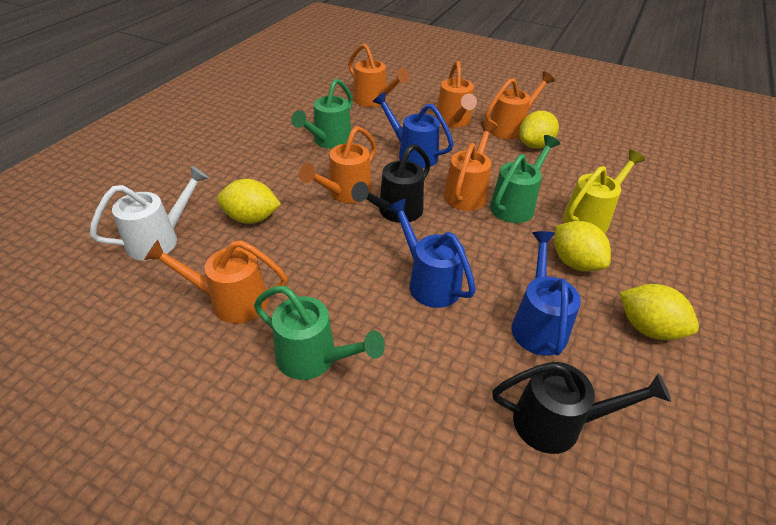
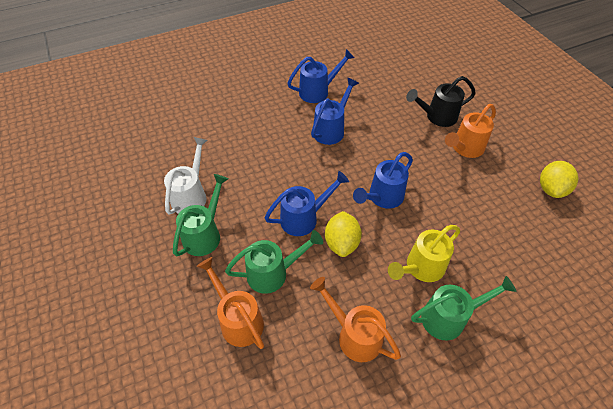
black watering can: [351,144,431,223] [492,362,671,454] = 2 -> [406,76,476,127] = 1
blue watering can: [372,92,454,168] [387,198,476,308] [512,231,581,356] = 3 -> [264,171,349,236] [287,49,354,103] [311,78,359,145] [353,152,413,209] = 4
orange watering can: [144,240,288,324] [299,126,377,203] [348,43,409,107] [436,61,477,127] [444,121,497,211] [486,71,555,140] = 6 -> [197,257,264,349] [310,277,401,362] [445,104,496,158] = 3
yellow lemon: [217,179,281,224] [519,111,559,149] [555,221,611,272] [619,284,699,340] = 4 -> [325,211,362,257] [540,161,578,198] = 2

